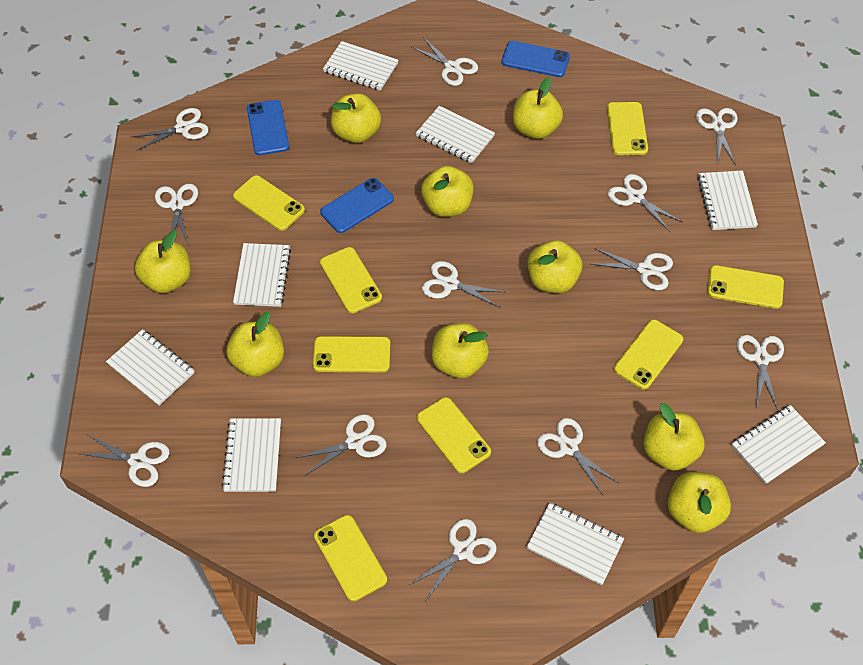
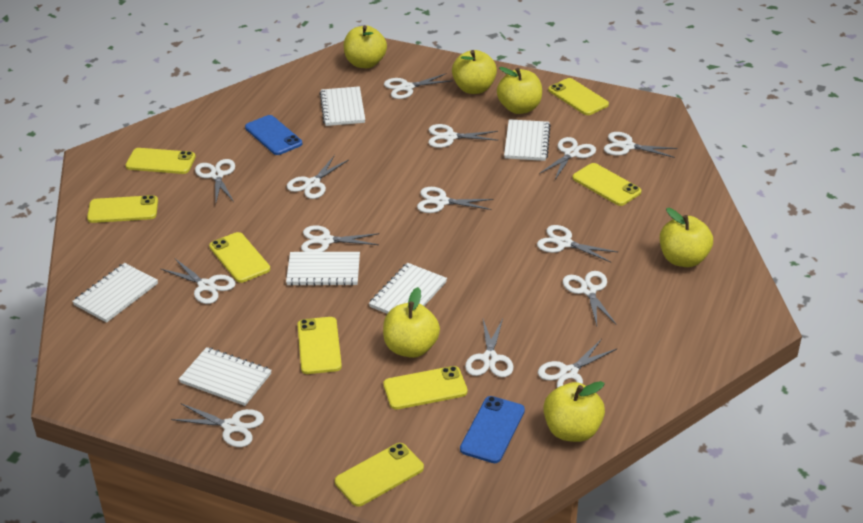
blue phone: [247,100,289,155] [320,178,394,233] [502,41,570,77] = 3 -> [245,115,302,155] [460,396,525,463] = 2
white notebook: [106,329,195,406] [222,418,281,492] [233,243,291,307] [323,41,399,91] [416,106,495,163] [527,503,624,585] [698,170,758,230] [731,405,826,484] = 8 -> [72,263,158,323] [179,347,272,406] [286,252,360,286] [319,86,365,126] [369,263,447,314] [504,119,551,161] = 6
white scissors: [80,435,170,487] [132,108,209,151] [155,184,198,244] [296,414,387,476] [409,519,497,600] [412,37,478,86] [422,261,505,307] [537,418,619,496] [591,248,673,290] [608,174,682,232] [696,108,738,165] [737,335,784,410] = 12 -> [161,258,236,304] [171,403,264,447] [195,159,235,202] [287,155,348,199] [301,226,379,252] [384,73,453,99] [417,187,494,213] [428,124,499,148] [465,319,513,377] [537,225,618,262] [538,339,617,388] [539,137,596,179] [563,271,617,326] [604,132,678,158] = 14
yellow apple: [135,230,191,293] [226,312,284,377] [331,93,381,143] [421,166,474,217] [432,323,489,378] [513,77,563,139] [528,240,582,293] [643,403,705,471] [667,472,731,533] = 9 -> [344,25,387,68] [383,287,440,358] [452,50,497,94] [497,67,542,114] [543,381,605,442] [660,208,713,267] = 6

